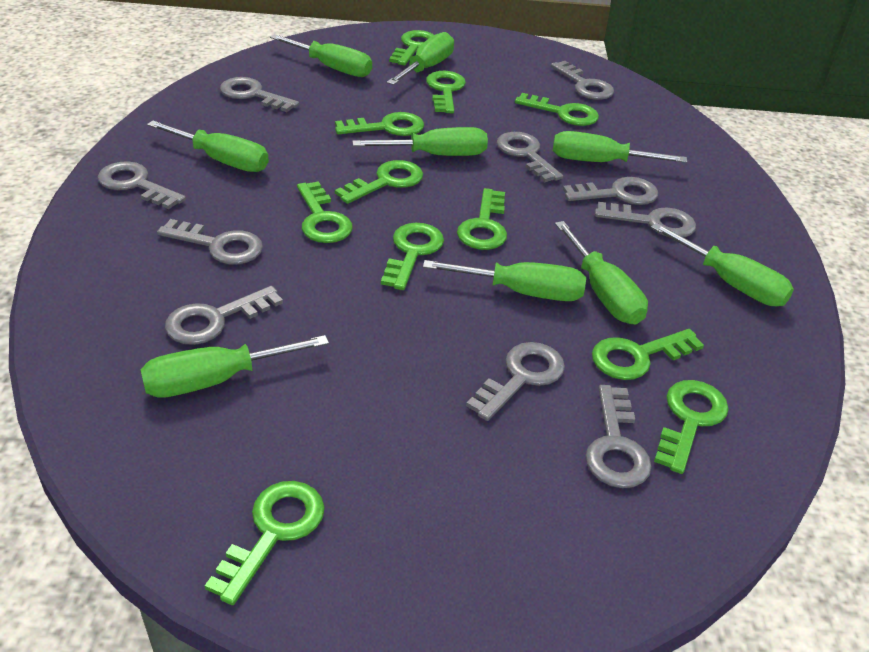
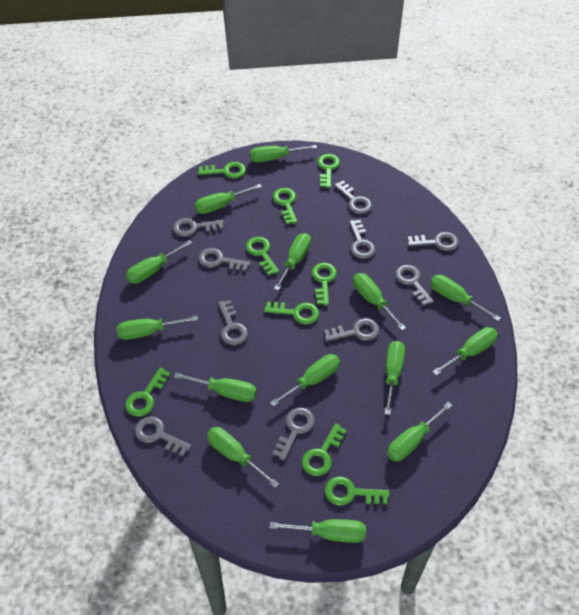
green key: [205,481,325,605] [297,181,353,243] [335,112,424,136] [335,160,423,204] [381,223,444,290] [389,30,434,66] [426,71,466,113] [457,188,507,250] [515,93,599,126] [592,329,704,380] [654,380,729,474] = 11 -> [125,367,170,417] [198,162,246,178] [246,237,279,276] [264,302,319,324] [272,188,297,224] [301,423,347,476] [311,263,337,305] [317,154,340,188] [325,476,390,506] = 9
green screwdriver: [140,335,329,398] [147,121,269,172] [270,34,372,77] [352,127,488,156] [387,32,454,85] [423,260,586,301] [553,131,687,163] [555,221,648,325] [651,223,794,306] = 9 -> [116,316,198,340] [126,240,192,284] [174,373,257,402] [194,184,262,214] [207,427,279,488] [250,145,317,162] [270,354,340,407] [270,519,366,543] [274,233,311,291] [353,273,406,330] [384,341,405,415] [387,402,453,461] [430,275,501,321] [432,327,498,375] = 14

